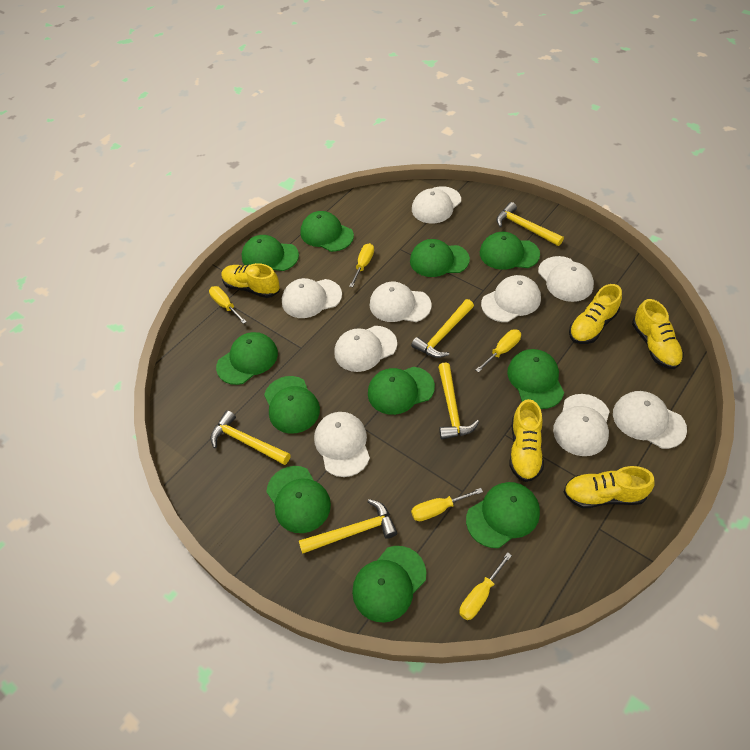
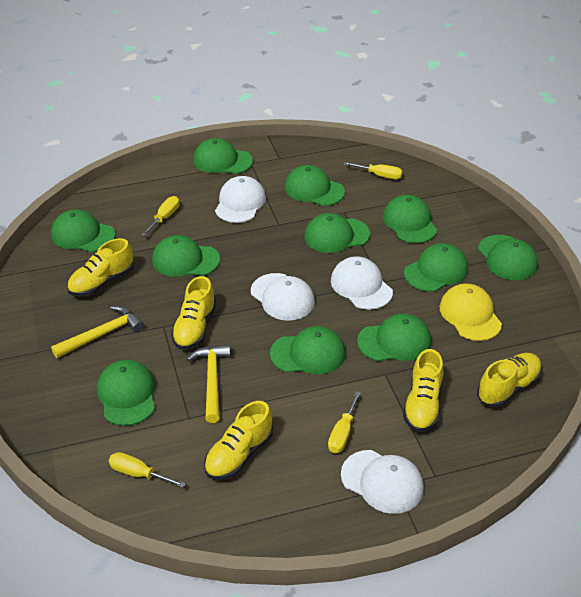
white cap: [282,278,342,318] [314,412,370,477] [334,326,397,372] [370,282,432,322] [412,186,461,223] [481,275,541,322] [538,256,594,302] [553,394,610,456] [613,391,687,449] = 9 -> [215,176,266,223] [251,273,315,321] [331,256,393,310] [341,450,424,514] = 4
yellow cap: none = 0 -> [440,283,502,341] = 1
yellow hammer: [210,410,290,465] [299,499,397,554] [411,299,474,358] [438,362,479,439] [496,202,564,246] = 5 -> [51,306,144,358] [187,344,231,423] = 2
yellow screwdriver: [209,286,247,324] [349,243,374,287] [411,488,483,521] [459,552,512,620] [476,329,521,372] = 5 -> [109,452,186,488] [141,196,180,236] [328,391,361,453] [343,162,403,179] = 4

